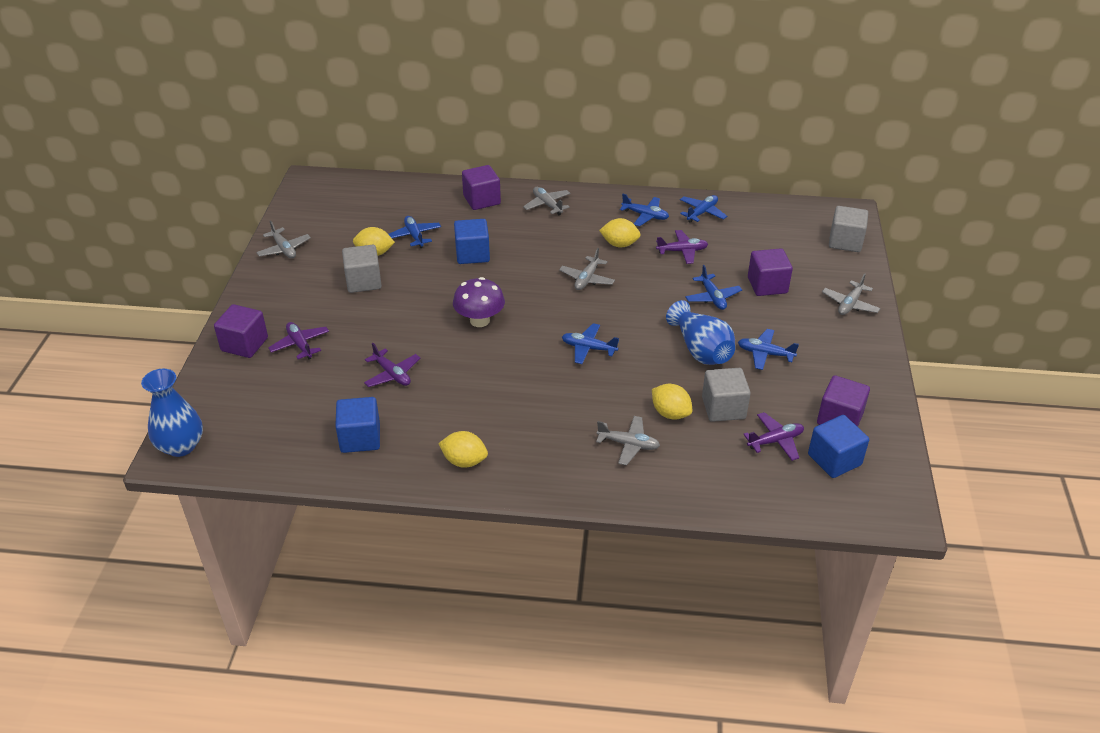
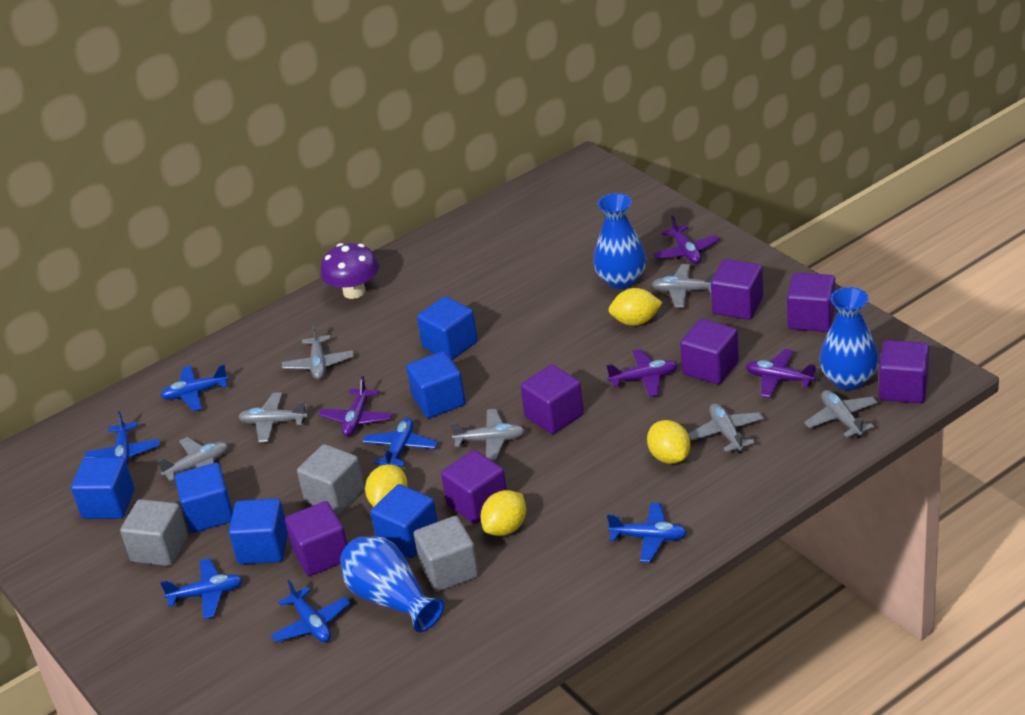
blue cube: [335,397,380,453] [454,219,490,264] [808,415,869,478] = 3 -> [71,457,134,519] [175,463,233,533] [229,498,288,564] [370,484,438,558] [406,351,465,418] [417,296,478,360] = 6
blue vase: [141,369,203,457] [666,300,735,365] = 2 -> [340,536,444,633] [593,193,646,289] [819,287,879,390] = 3
grey plane: [256,220,311,258] [523,187,571,215] [559,248,615,290] [596,416,660,466] [822,273,881,315] = 5 -> [157,437,228,481] [238,392,308,442] [282,324,354,380] [450,409,525,461] [651,264,716,308] [688,403,764,453] [804,390,878,438] = 7
purple cube: [214,304,268,358] [462,165,501,210] [748,248,793,296] [817,375,870,427] = 4 -> [285,501,347,576] [441,450,507,524] [520,365,584,434] [680,319,739,385] [711,259,763,320] [787,272,835,332] [879,340,929,403] = 7

